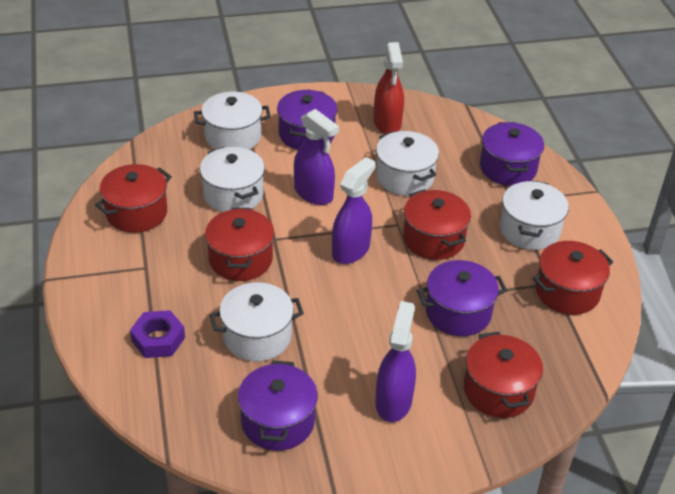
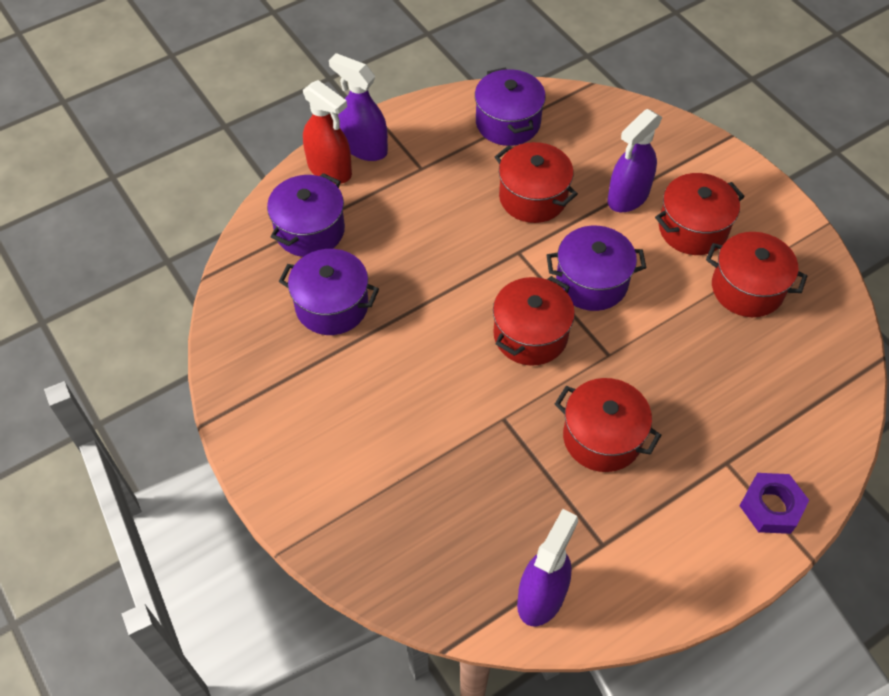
white pot: [194,92,271,150] [200,147,265,212] [210,282,304,361] [376,131,439,196] [500,180,569,250] = 5 -> none = 0

